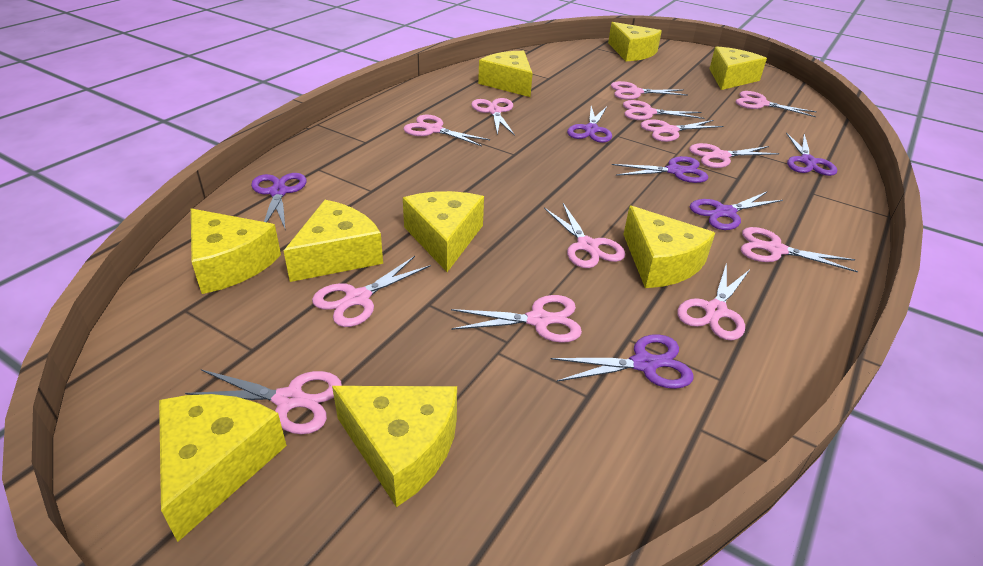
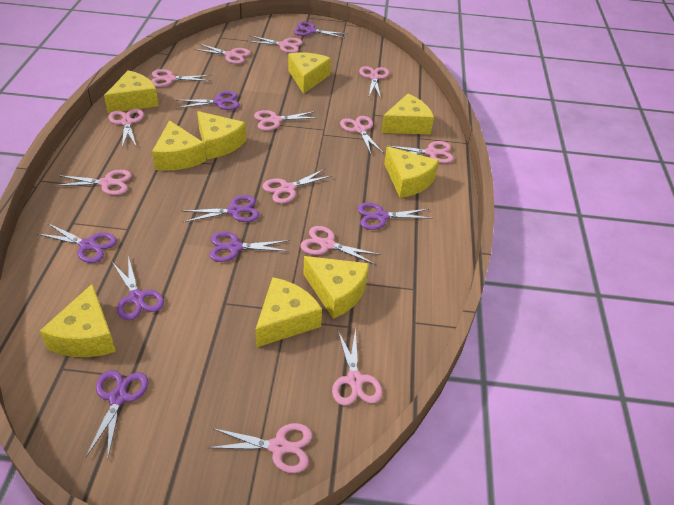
purple scissors: [251,173,307,231] [551,334,694,389] [567,106,612,143] [612,156,708,183] [690,191,783,230] [786,132,837,176] = 6 -> [37,223,117,263] [86,370,148,457] [112,256,164,320] [175,91,240,110] [182,195,260,223] [209,231,290,262] [293,22,347,38] [357,202,433,230] = 8

